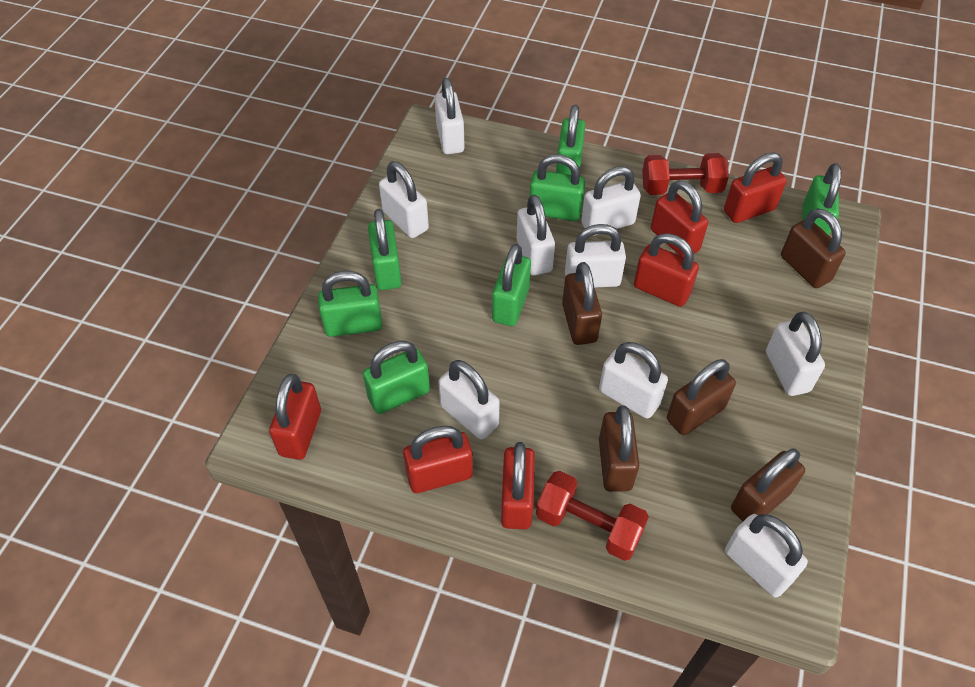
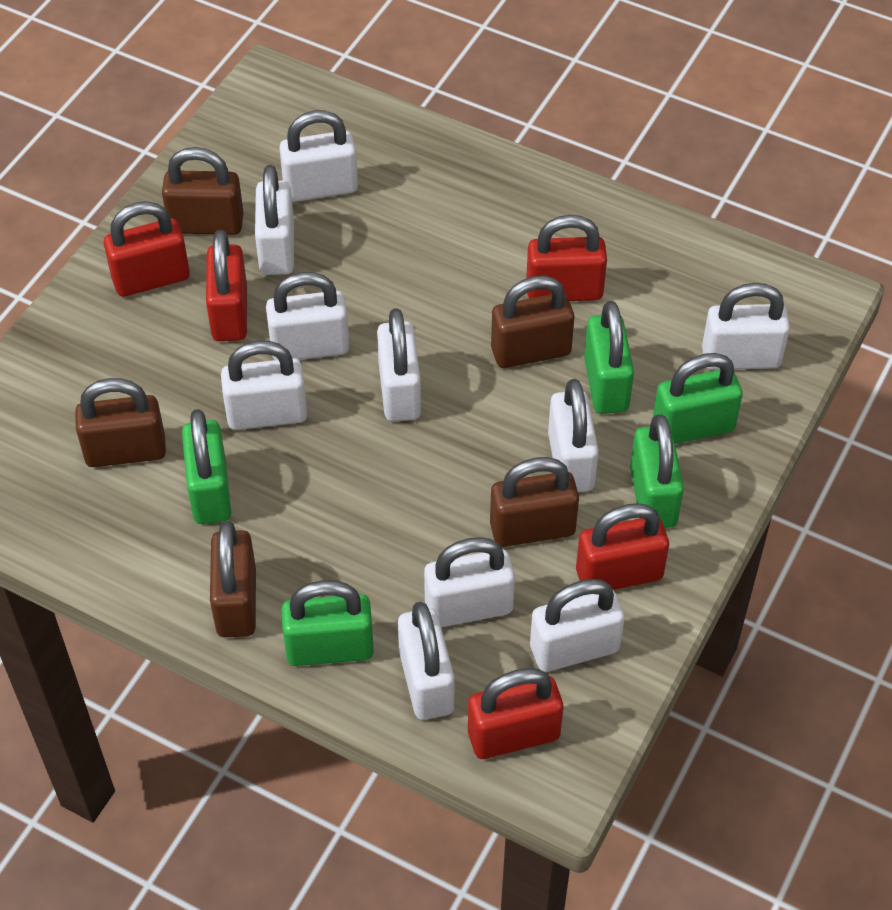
green padlock: [318,271,382,337] [363,341,430,414] [368,209,402,290] [492,244,531,326] [529,154,585,221] [556,105,585,175] [803,163,841,235] = 7 -> [182,409,231,524] [281,580,374,666] [584,301,634,414] [630,414,684,528] [653,353,743,444] = 5
red dumbbell: [536,471,649,561] [642,153,729,195] = 2 -> none = 0
red padlock: [269,374,321,460] [403,426,473,493] [501,442,535,529] [634,233,699,307] [651,180,708,257] [724,153,787,223] = 6 -> [104,201,190,297] [206,230,247,341] [468,668,563,759] [526,215,607,301] [576,503,669,590] = 5
white padlock: [379,161,429,238] [435,78,465,154] [439,360,499,440] [517,194,555,275] [565,224,626,288] [581,166,641,236] [599,342,668,419] [725,514,808,598] [766,312,825,396] = 9 -> [221,341,307,430] [255,165,294,275] [266,272,349,360] [279,110,358,202] [377,308,421,422] [398,602,455,720] [424,537,515,627] [530,579,625,672] [548,379,599,492] [702,283,790,370] = 10

